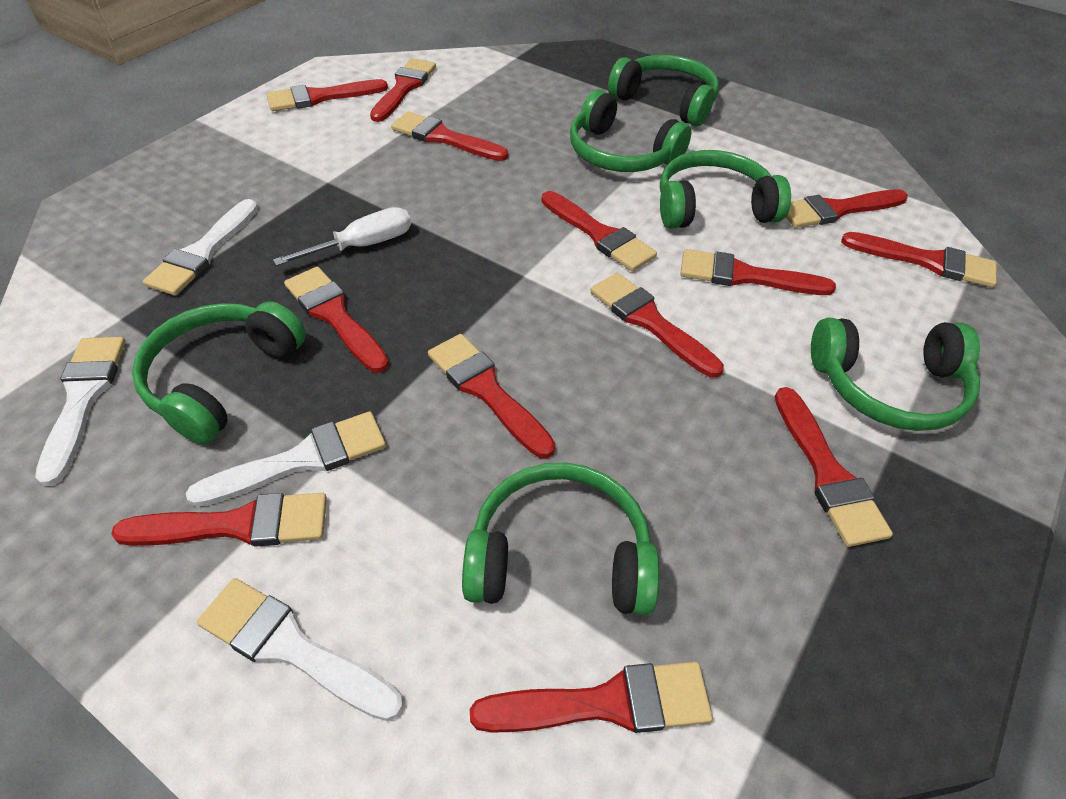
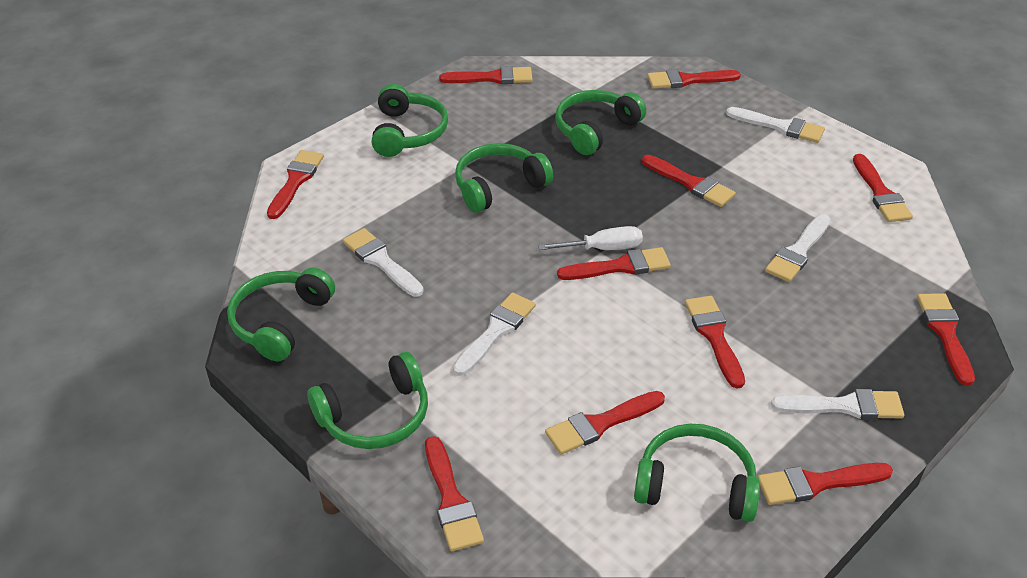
red brush: [111,493,327,547] [266,79,388,111] [284,267,389,373] [370,58,436,122] [391,112,508,161] [428,334,555,458] [470,662,713,733] [541,191,657,271] [591,273,724,378] [680,249,836,295] [775,387,893,547] [786,189,908,228] [841,232,997,287] = 13 -> [267,150,324,219] [425,436,484,551] [439,66,533,84] [545,391,665,454] [557,247,671,280] [642,155,736,207] [647,69,741,89] [685,296,745,388] [757,463,893,505] [853,154,913,222] [917,293,975,386] = 11
white brush: [35,337,126,486] [143,199,258,296] [186,411,386,507] [197,578,403,721] = 4 -> [343,228,424,297] [453,293,536,376] [726,107,825,143] [765,214,830,282] [771,389,904,419] = 5

